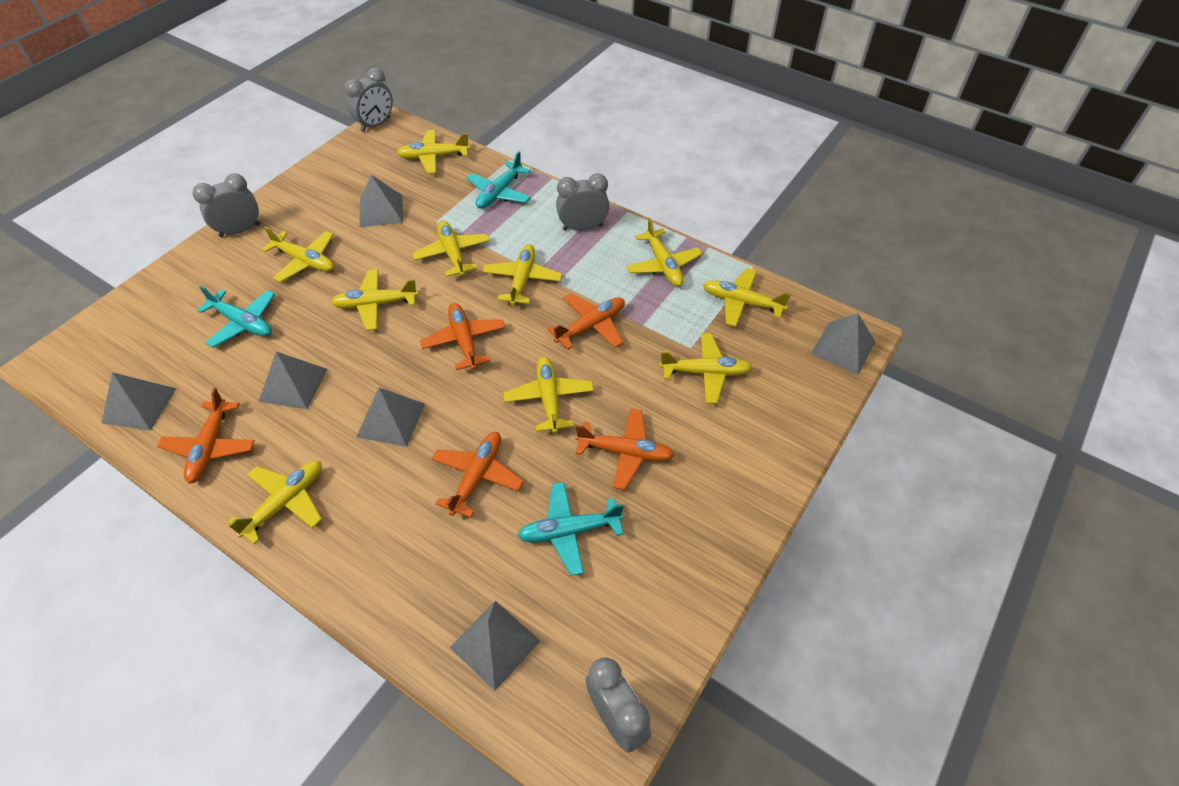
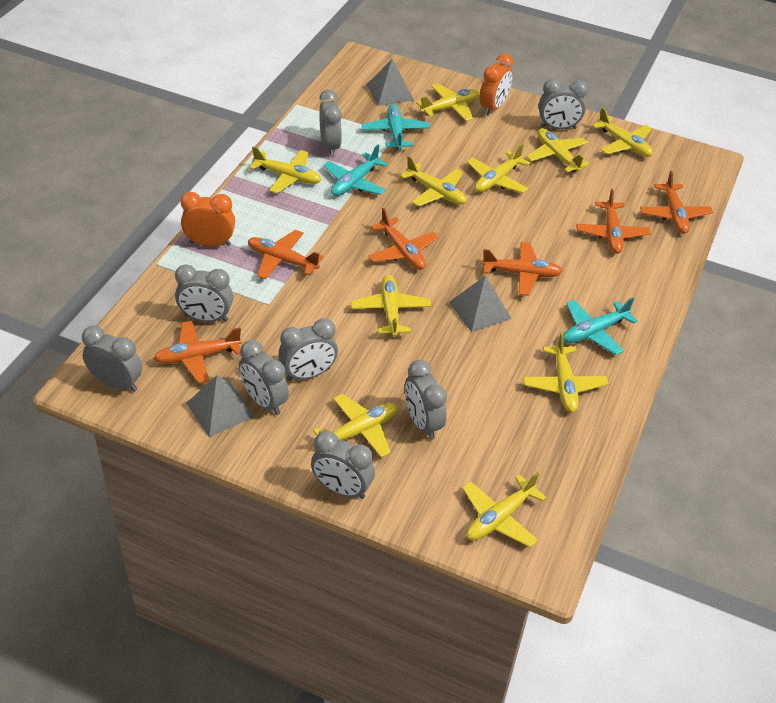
grey clock: [192,174,260,237] [345,68,393,132] [556,173,609,231] [585,657,651,752] = 4 -> [82,326,142,392] [175,264,233,322] [239,340,289,415] [278,318,338,381] [311,431,375,499] [319,89,342,157] [405,360,447,440] [539,79,588,129] = 8
grey pyramid: [102,372,177,431] [259,351,327,410] [356,388,425,447] [359,175,403,227] [450,601,540,691] [811,313,875,374] = 6 -> [186,375,255,437] [367,59,414,106] [449,276,512,332] = 3
orange clock: none = 0 -> [181,192,235,247] [479,53,514,115] = 2
orange plane: [157,388,255,484] [420,303,505,370] [432,432,524,518] [547,293,625,350] [576,408,674,490] = 5 -> [153,321,242,383] [248,230,324,279] [369,208,438,270] [482,242,563,296] [576,189,651,254] [640,171,713,234] = 6

